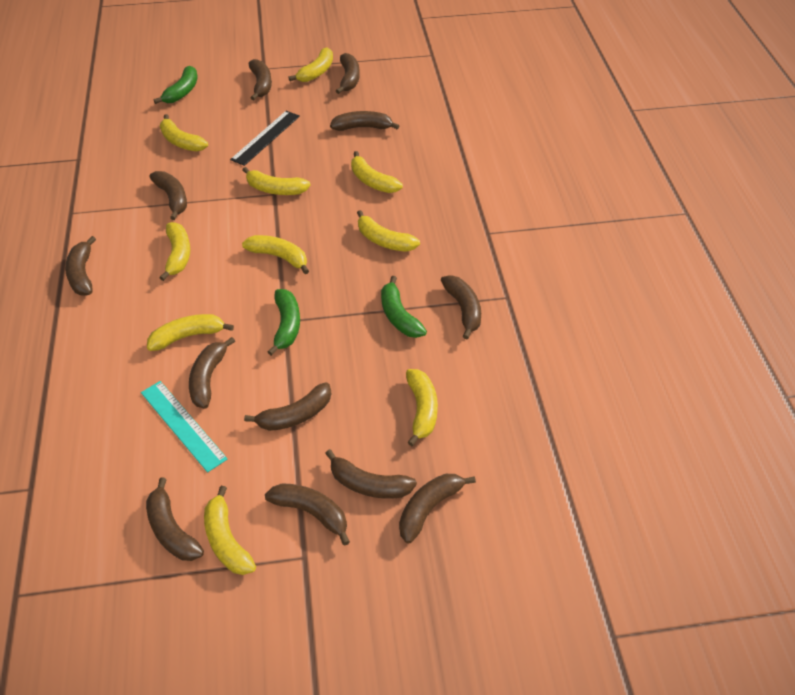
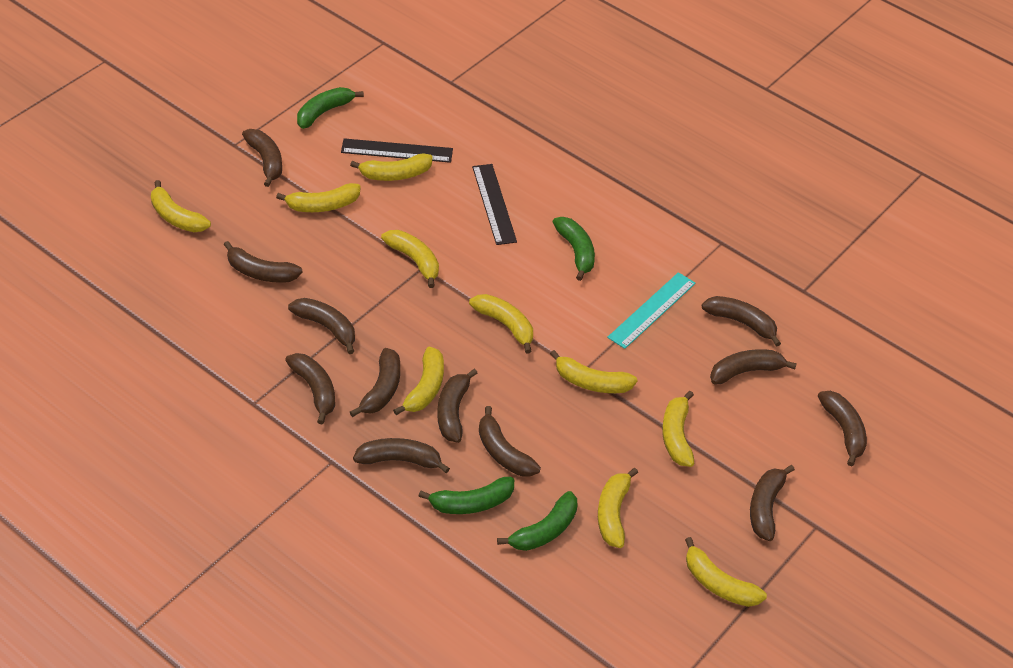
black ruler: [230,111,300,166] = 1 -> [341,138,453,163] [472,164,517,245] = 2
green banana: [154,66,198,104] [268,289,300,356] [381,276,427,338] = 3 -> [297,87,364,129] [419,477,514,514] [497,491,578,551] [553,217,595,281] = 4

